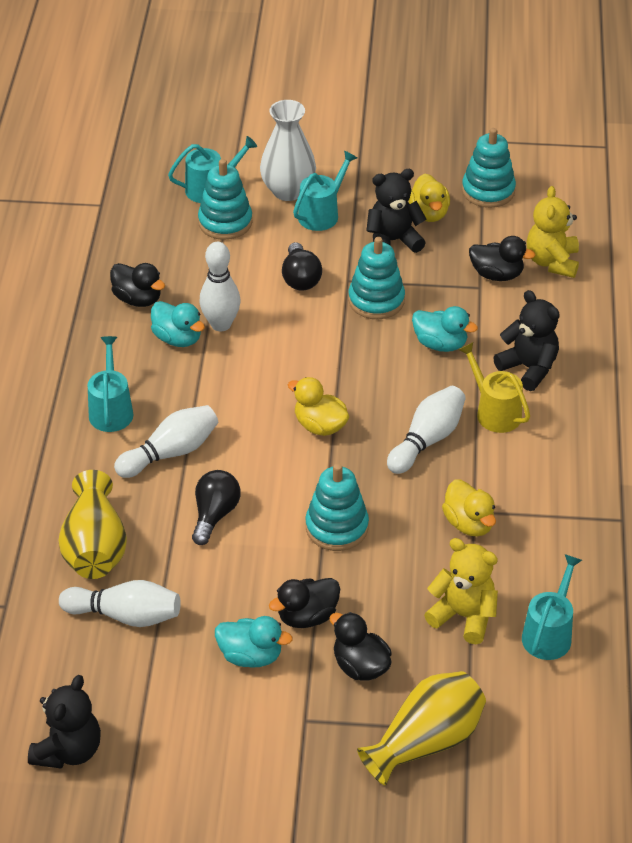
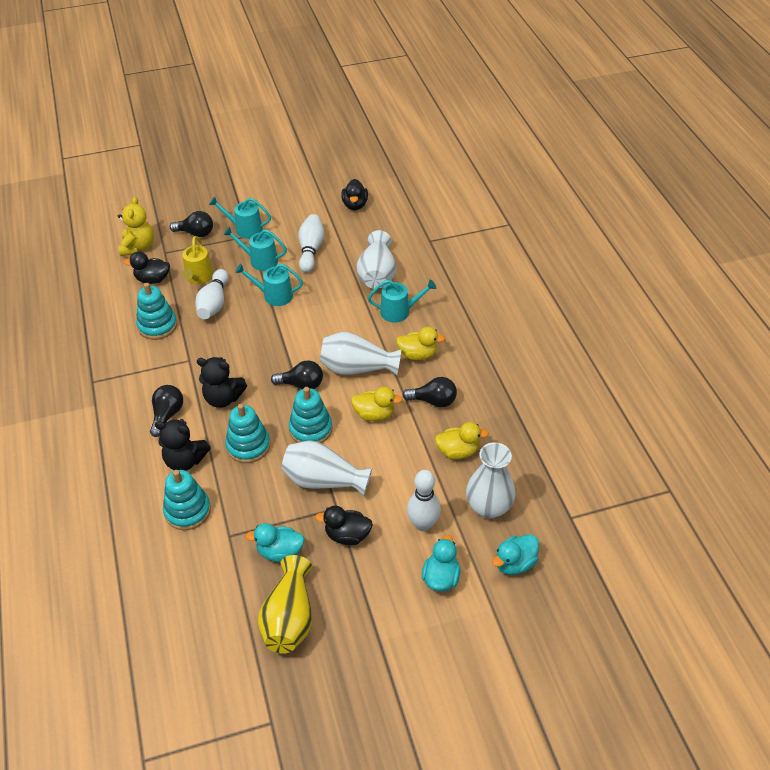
black duck: [110,263,165,307] [269,578,340,628] [330,612,392,681] [469,236,536,281] = 4 -> [124,252,170,284] [315,506,373,545] [341,179,368,210] = 3
black light bulb: [192,470,240,545] [282,242,322,291] = 2 -> [150,385,183,437] [170,211,213,237] [271,360,323,389] [403,377,457,408] = 4
black teddy bear: [28,675,101,769] [366,169,427,253] [493,290,560,391] = 3 -> [155,419,211,471] [197,357,247,408] = 2
white bowling pin: [59,580,181,627] [114,405,218,478] [199,242,240,332] [387,386,466,474] = 4 -> [195,269,229,319] [298,214,324,273] [407,470,441,531] = 3
white vase: [260,100,316,201] = 1 -> [281,440,372,496] [320,332,401,376] [357,230,396,289] [466,442,515,519] = 4
yellow teddy bear: [424,538,498,644] [527,186,579,278] = 2 -> [118,196,154,256] = 1
yellow vase: [58,470,127,579] [357,671,486,786] = 2 -> [258,555,312,654] = 1

